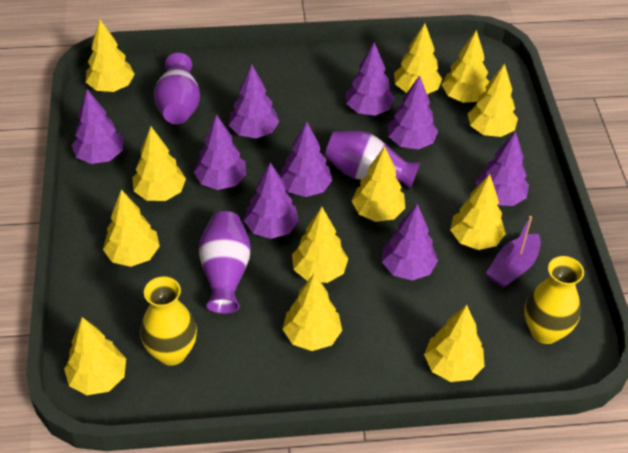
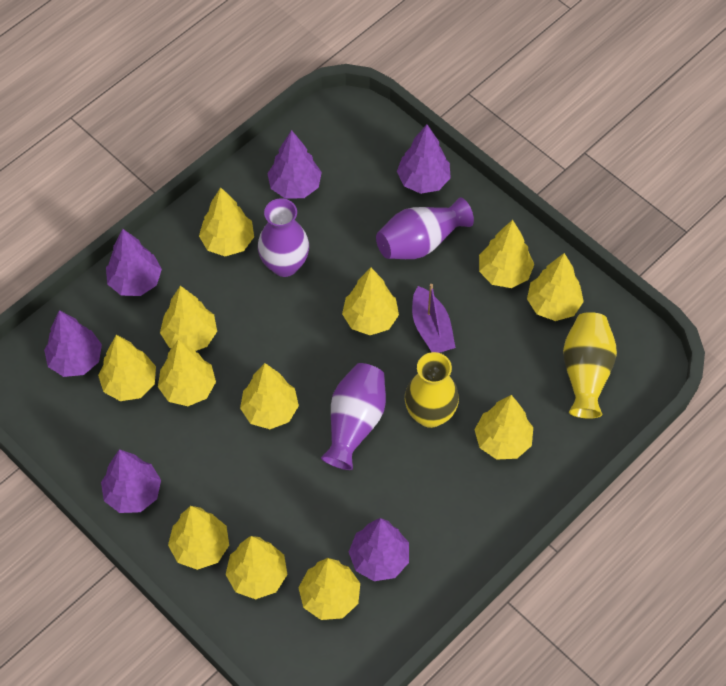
purple tree: [72,89,124,164] [194,114,247,190] [229,64,279,138] [244,162,299,239] [280,122,332,197] [346,42,395,116] [382,204,438,280] [388,75,438,149] [476,131,529,206] = 9 -> [44,310,102,377] [101,449,161,513] [106,229,162,296] [267,130,322,199] [349,518,409,581] [397,124,451,194] = 6

